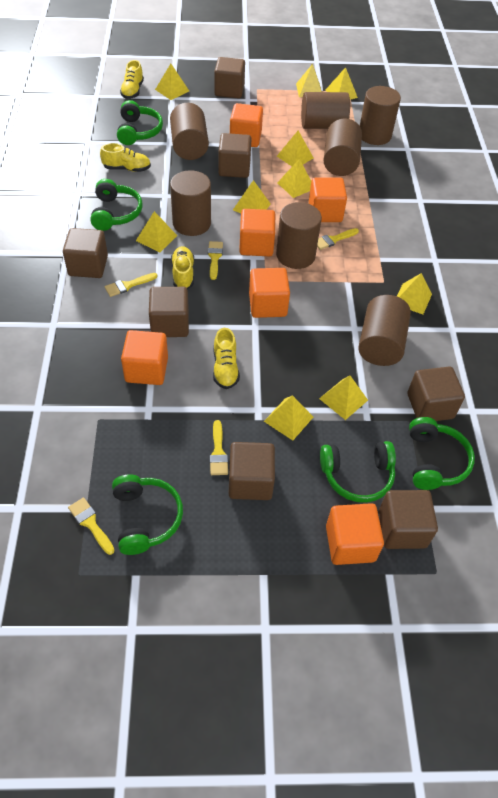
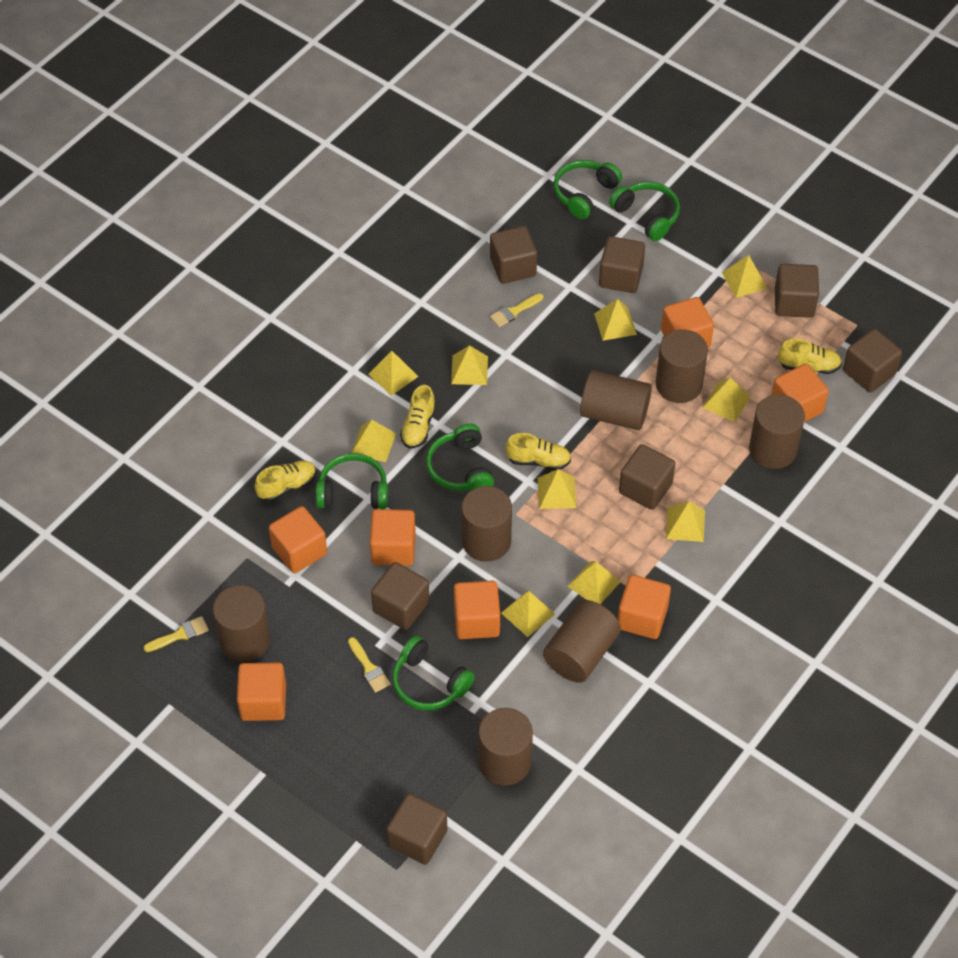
orange cube: [121,330,168,385] [230,103,263,147] [239,209,275,256] [249,268,290,318] [309,177,347,222] [326,503,384,565] = 6 -> [237,663,286,721] [269,506,327,573] [370,509,416,566] [454,581,500,639] [617,575,671,639] [661,297,714,348] [772,364,829,422] = 7
yellow brush: [68,497,115,555] [105,273,157,297] [208,241,223,280] [210,420,228,475] [317,228,359,250] = 5 -> [143,616,209,652] [348,637,390,693] [490,293,543,327] = 3

